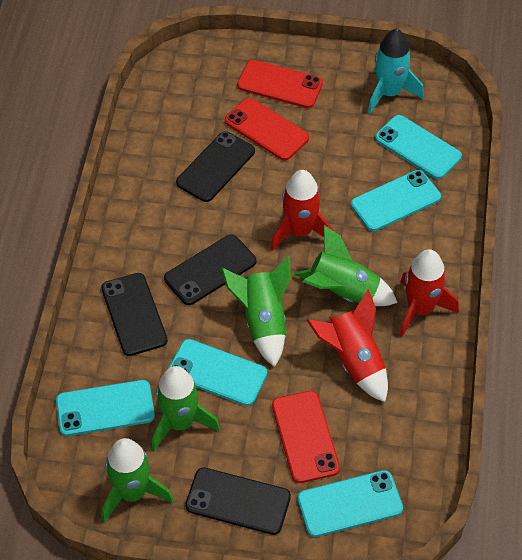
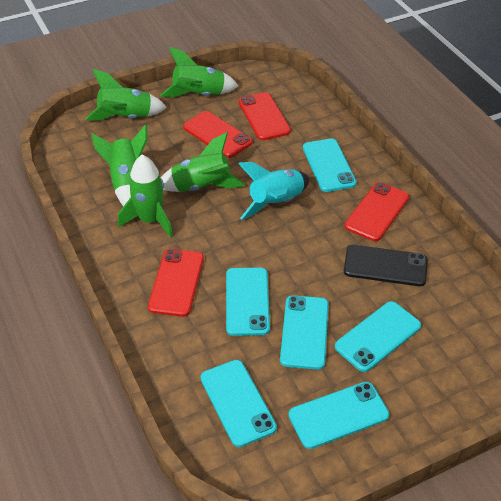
black phone: [101,273,167,356] [164,234,256,305] [176,131,255,202] [185,468,291,535] = 4 -> [344,245,428,286] = 1
green rocket: [102,438,173,523] [152,366,220,451] [221,256,291,367] [294,225,398,306] = 4 -> [85,69,167,120] [91,124,147,206] [118,155,173,237] [160,47,238,97] [161,132,245,192] = 5
red phone: [225,98,309,160] [237,60,323,108] [272,391,340,483] = 3 -> [148,249,204,317] [183,111,252,158] [239,92,291,140] [345,182,409,241] = 4
red rocket: [270,170,334,251] [307,290,388,402] [399,249,459,337] = 3 -> none = 0
turquoise phone: [56,380,155,436] [168,339,267,406] [297,470,403,537] [351,170,441,231] [375,115,462,179] = 5 -> [201,360,277,447] [226,267,270,336] [280,295,329,370] [289,382,389,449] [303,138,357,192] [335,301,421,372] = 6

